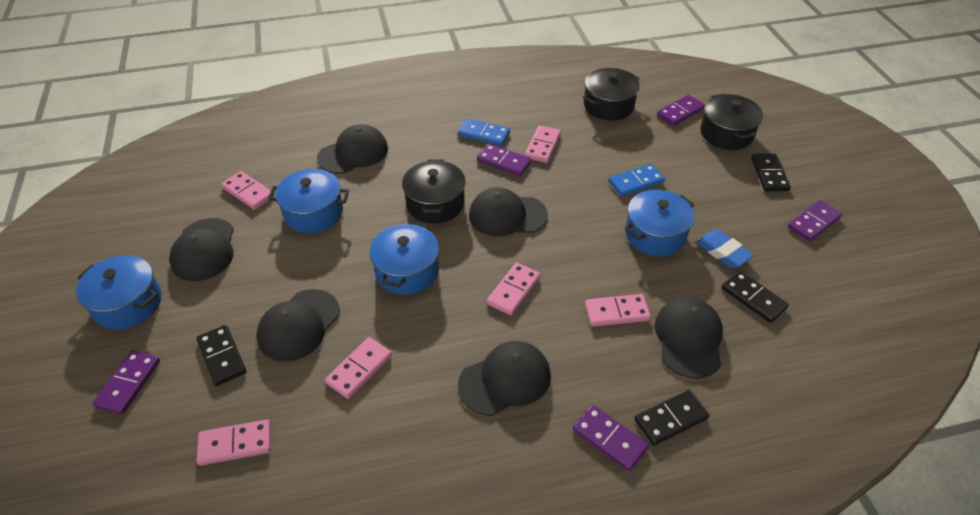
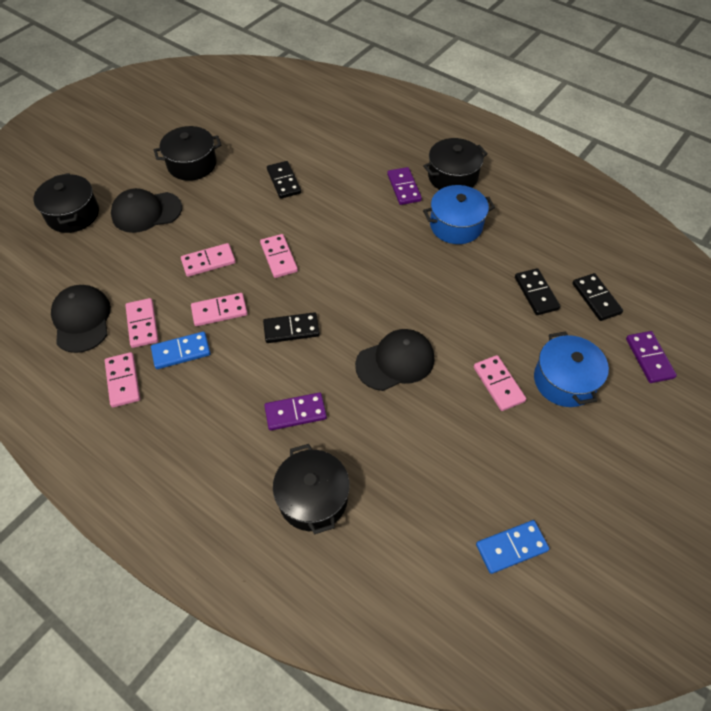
black cap: [169,218,234,281] [257,289,340,362] [317,124,388,174] [458,341,551,416] [469,187,548,236] [655,297,723,378] = 6 -> [51,285,111,353] [111,188,182,233] [355,329,435,391] = 3
black pot: [402,159,466,224] [583,68,640,121] [700,94,763,150] = 3 -> [33,173,99,233] [154,126,221,181] [273,444,350,534] [423,138,488,190] = 4
blue eraser: [696,230,754,268] = 1 -> none = 0
blue pot: [76,255,162,329] [268,169,349,233] [369,222,439,295] [624,190,695,256] = 4 -> [423,185,495,244] [534,331,609,407] = 2
purple domino: [93,350,160,414] [477,144,531,176] [573,405,649,471] [657,95,705,126] [788,200,842,242] = 5 -> [264,392,327,431] [387,167,422,205] [626,331,677,383] = 3

